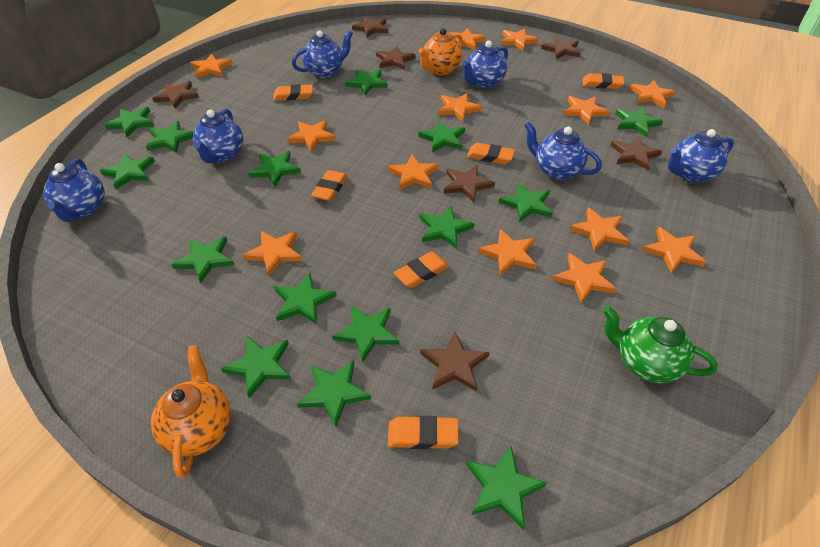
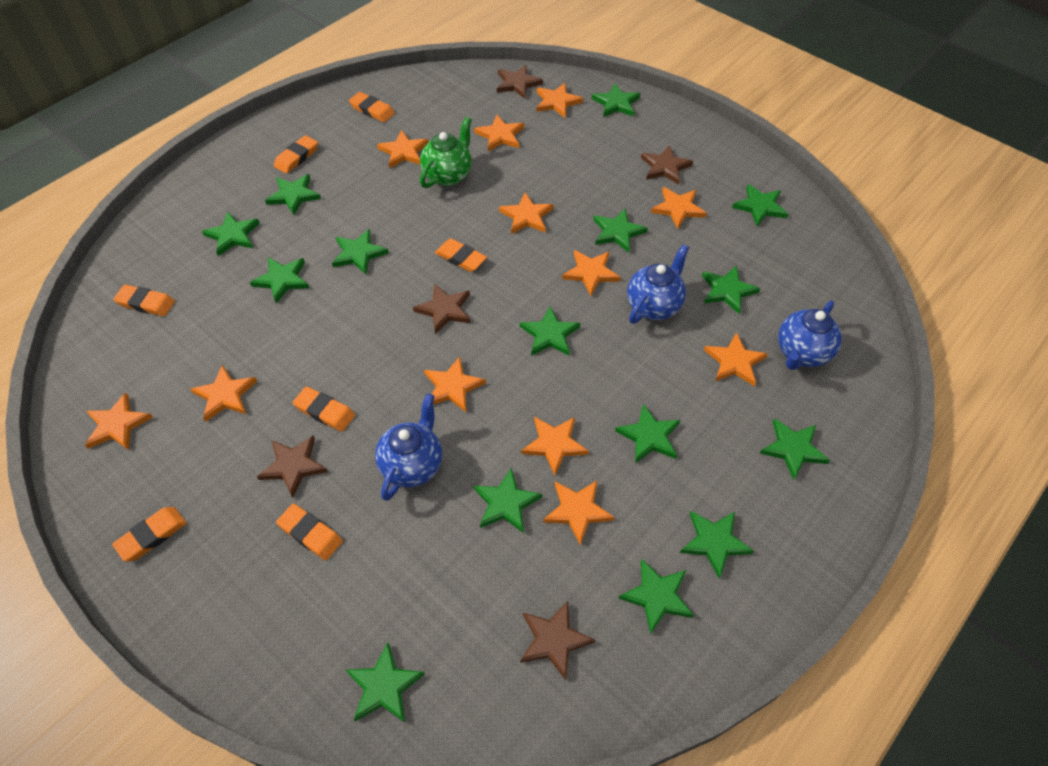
blue teapot: [43,158,105,222] [193,109,243,163] [292,30,353,78] [462,41,508,89] [524,122,602,180] [668,129,734,183] = 6 -> [375,393,442,501] [627,244,689,324] [778,301,842,370] = 3
brown star: [152,81,199,109] [352,16,388,37] [376,46,415,70] [420,331,490,392] [444,165,495,202] [541,36,581,59] [610,136,662,171] = 7 -> [257,435,328,498] [413,284,471,334] [497,65,543,99] [520,601,595,680] [641,145,693,185] = 5
orange eraser: [273,84,313,101] [311,170,347,201] [388,416,459,449] [394,251,449,288] [467,143,515,164] [582,73,625,89] = 6 -> [112,507,187,562] [113,285,175,316] [274,135,318,174] [276,504,343,560] [293,386,355,432] [349,92,395,122] [435,238,487,272] = 7
orange star: [190,54,233,79] [242,231,303,276] [287,120,336,152] [388,155,439,190] [438,93,482,122] [449,28,485,50] [478,229,537,276] [501,29,539,51] [552,253,617,303] [563,96,610,125] [570,208,629,251] [629,80,676,108] [642,227,706,273] = 13 -> [85,392,153,450] [190,365,257,422] [377,130,429,168] [424,357,486,412] [474,115,524,151] [499,193,553,234] [521,417,589,475] [536,83,583,118] [543,481,614,545] [562,250,621,296] [651,187,707,229] [704,332,768,386] = 12
orange teapot: [151,345,231,478] [418,28,463,75] = 2 -> none = 0

